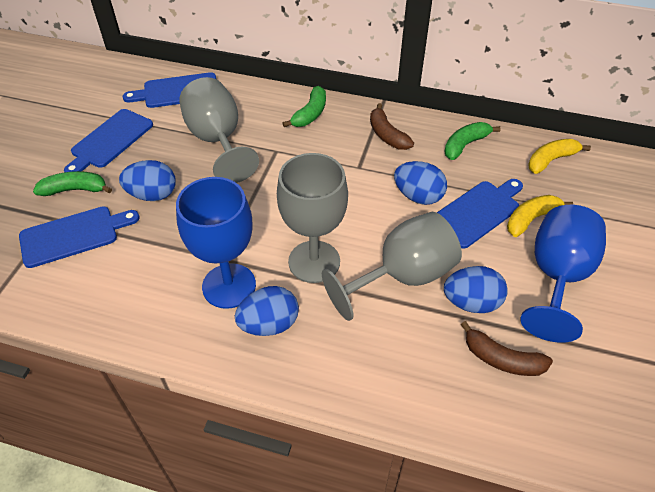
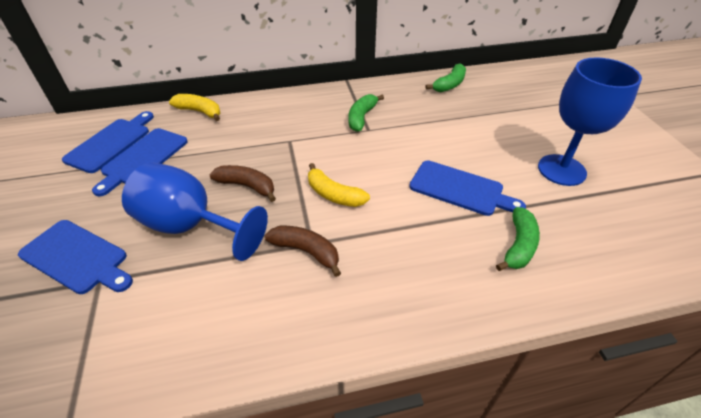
blue egg: [119,160,176,201] [235,286,299,336] [394,161,447,205] [444,266,508,313] = 4 -> none = 0
grey goblet: [179,77,259,183] [277,153,348,283] [322,212,462,321] = 3 -> none = 0

